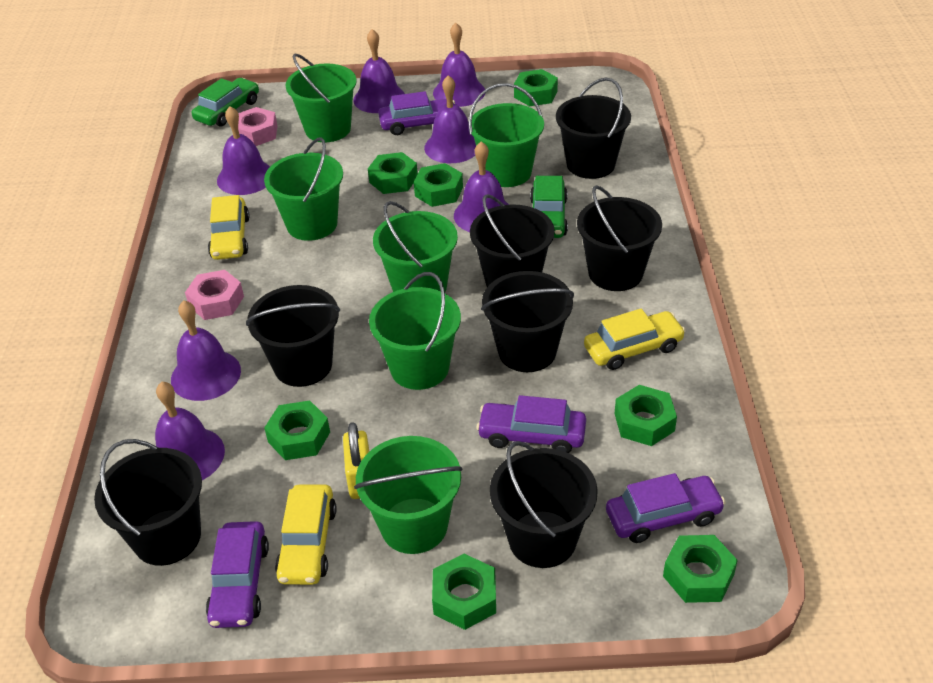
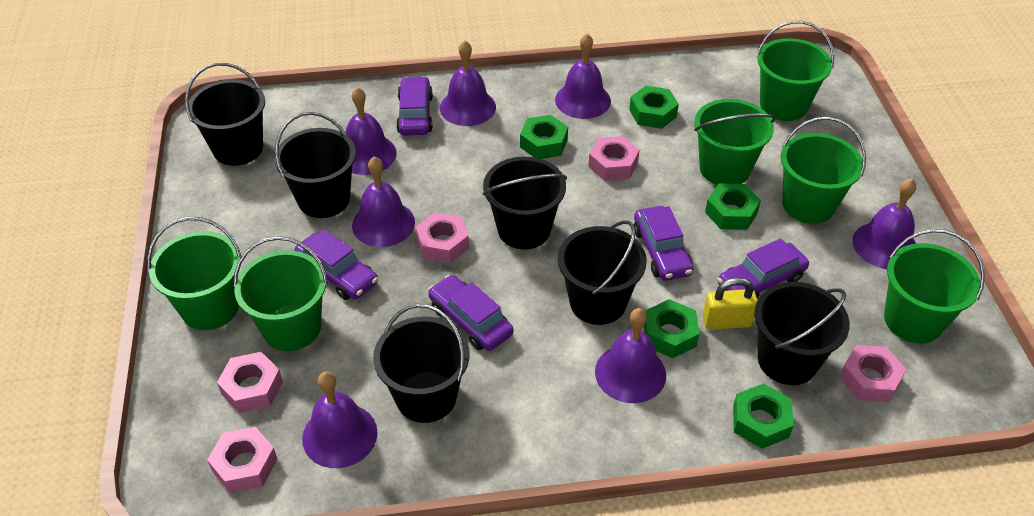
black bucket: [94,439,202,566] [246,285,340,387] [470,194,555,287] [481,271,574,372] [490,441,598,568] [556,78,631,179] [577,185,662,291] = 7 -> [185,63,265,166] [274,112,356,218] [373,304,469,423] [483,157,567,249] [558,220,647,325] [754,282,850,385] = 6
green car: [192,78,259,127] [530,176,568,238] = 2 -> none = 0
green nut: [264,400,330,460] [368,152,418,194] [414,163,463,207] [432,554,496,630] [514,69,558,106] [615,385,677,446] [663,535,738,603] = 7 -> [520,115,568,159] [629,86,679,129] [644,299,699,358] [705,183,761,230] [733,384,794,449] = 5
pink nut: [185,270,244,320] [238,107,277,146] = 2 -> [207,427,277,493] [217,352,283,413] [416,212,469,263] [588,136,639,181] [839,345,906,403] = 5
purple car: [206,521,269,628] [378,91,455,135] [476,395,586,453] [606,473,726,543] = 4 -> [294,229,378,300] [396,76,433,136] [428,275,513,351] [634,206,693,281] [717,238,809,299] = 5
yellow car: [208,195,250,260] [275,484,337,585] [584,309,686,370] = 3 -> none = 0

